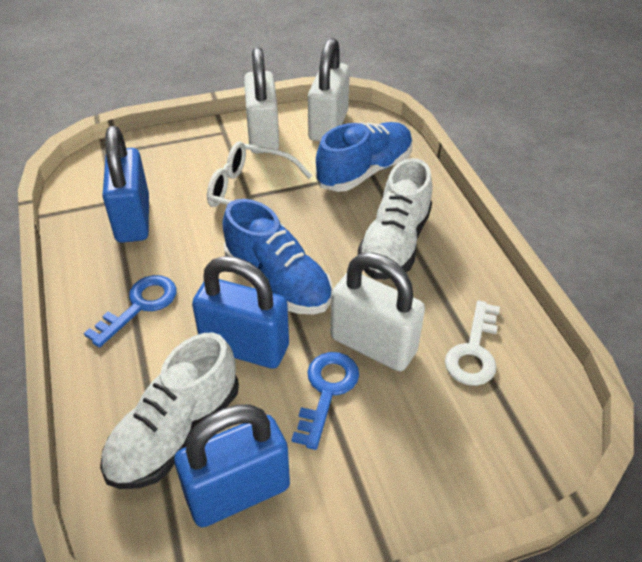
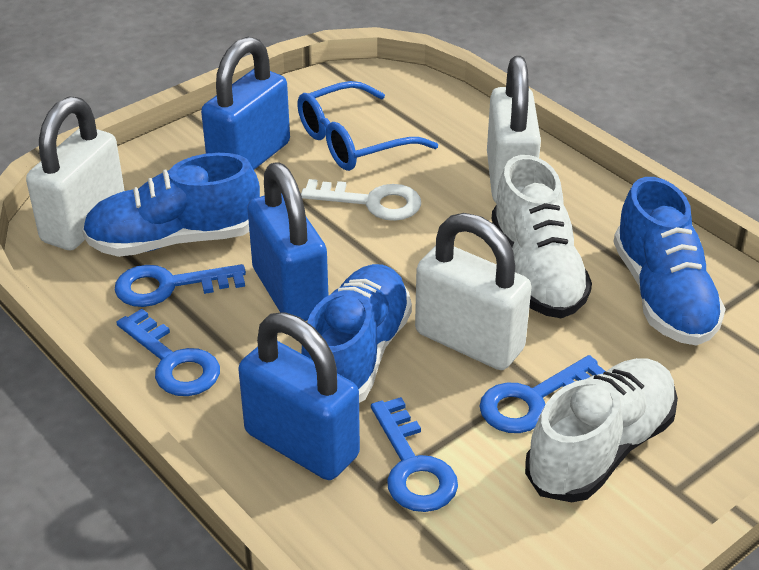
blue glasses: none = 0 -> [297,81,438,171] = 1
blue key: [84,275,177,348] [292,352,359,450] = 2 -> [115,264,246,307] [116,309,220,396] [371,397,458,512] [479,355,605,433] = 4
blue shoe: [223,199,333,315] [316,122,413,192] = 2 -> [82,153,260,257] [301,264,412,403] [614,177,726,346] = 3
white glasses: [207,141,312,227] = 1 -> none = 0

